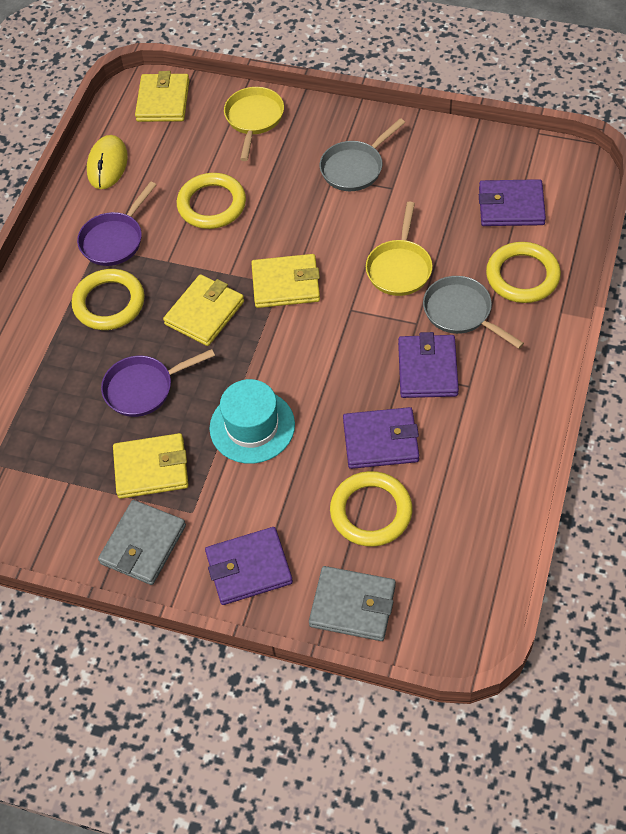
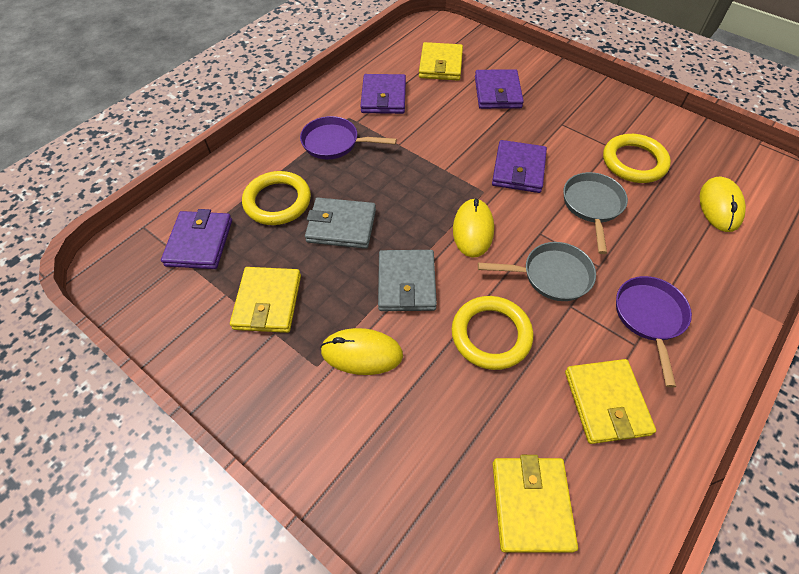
turquoise hat: [210,379,295,464] = 1 -> none = 0
yellow mouse: [87,135,128,189] = 1 -> [320,328,403,375] [453,198,494,258] [700,177,746,232] = 3
yellow pan: [224,87,284,161] [366,202,433,296] = 2 -> none = 0
yellow ring: [72,269,145,330] [177,173,246,229] [330,471,413,547] [486,242,561,303] = 4 -> [242,171,311,225] [451,296,533,370] [603,134,671,183] = 3

